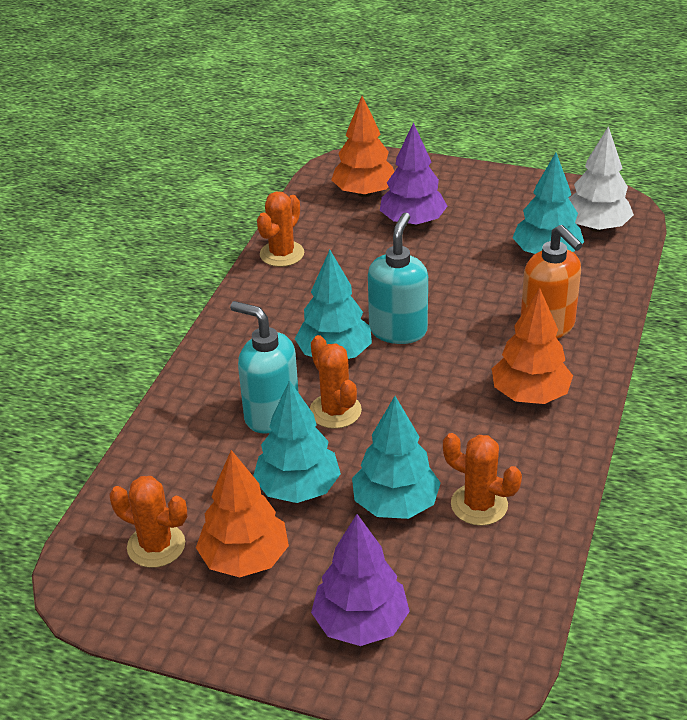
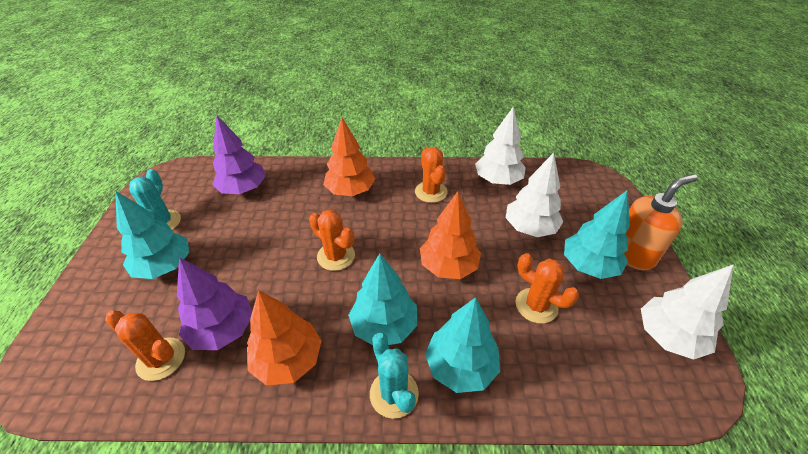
turquoise cactus: none = 0 -> [129,169,181,230] [370,333,419,419] = 2
turquoise soap dispenser: [230,301,299,434] [368,213,428,344] = 2 -> none = 0
white tree: [569,126,634,232] = 1 -> [475,107,526,185] [506,153,563,237] [641,264,734,360] = 3

